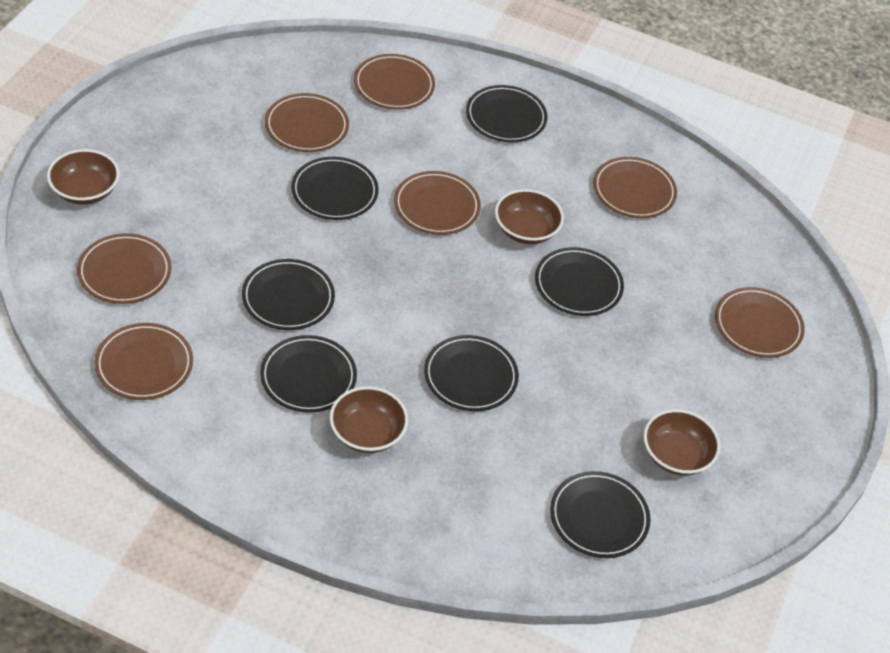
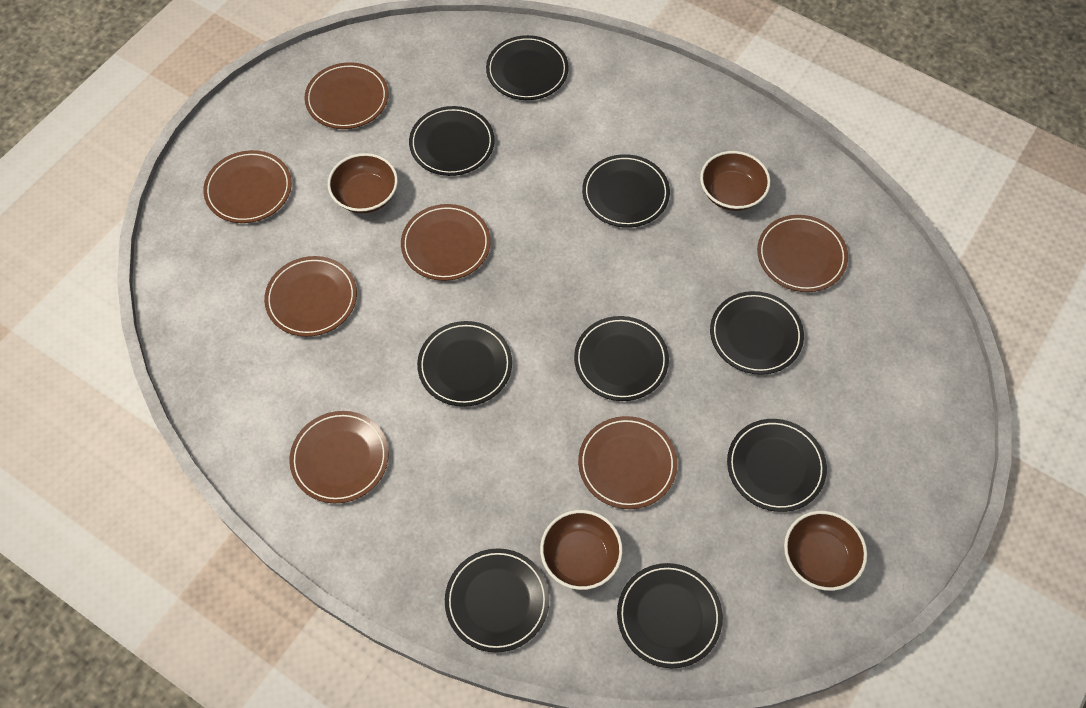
black plate: [242,259,335,330] [260,335,357,413] [291,157,379,220] [424,335,519,411] [466,85,548,142] [535,247,624,316] [550,471,651,558] = 7 -> [409,106,495,176] [417,321,512,407] [445,548,549,653] [486,35,569,100] [574,316,669,401] [582,154,670,228] [617,563,723,668] [710,291,804,375] [727,419,827,512] = 9

